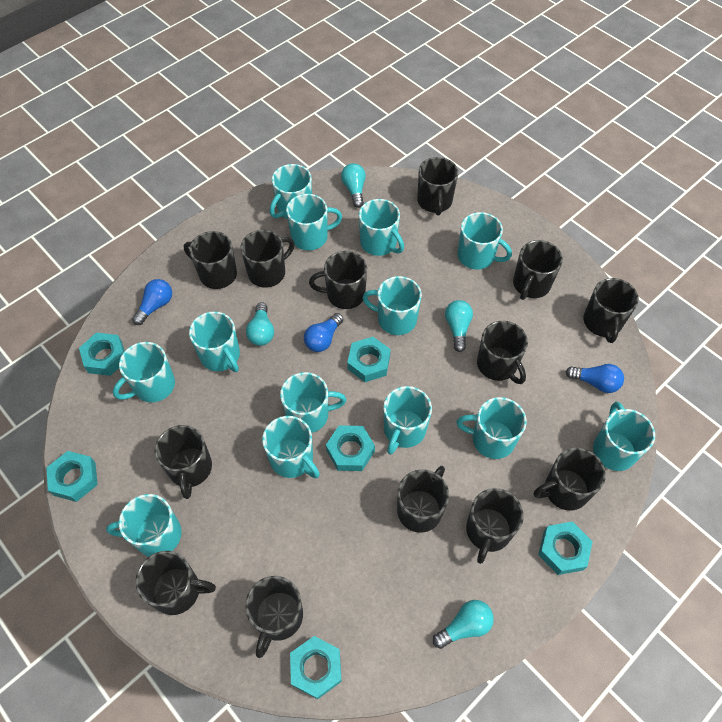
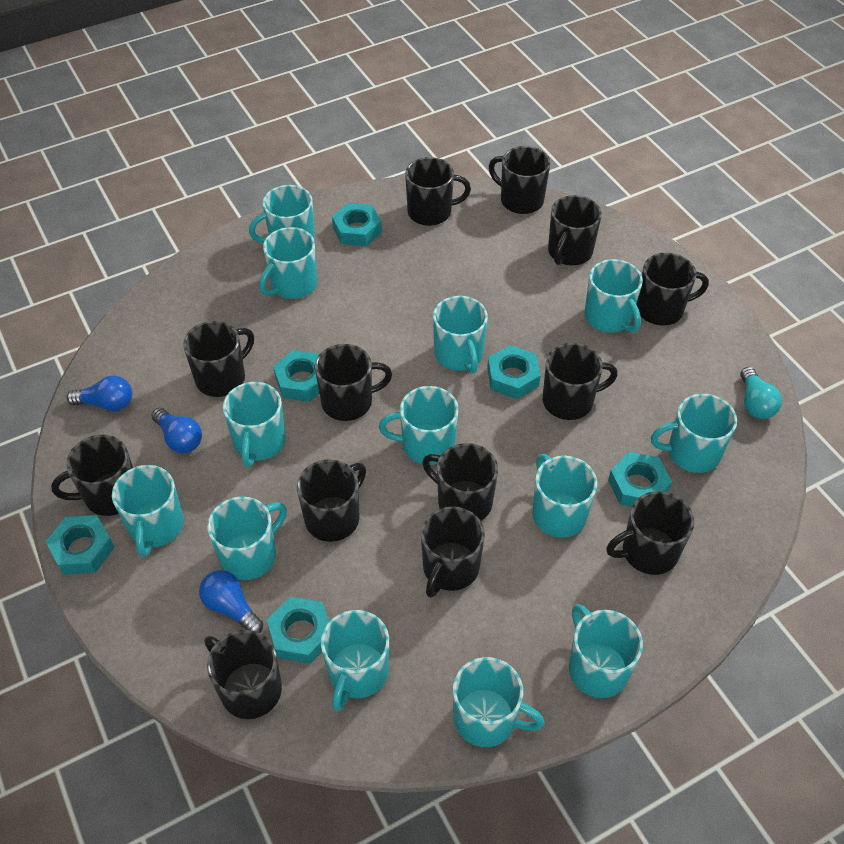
turquoise light bulb: [246,302,274,346] [341,163,366,208] [433,600,494,649] [445,300,473,352] = 4 -> [741,367,782,419] = 1

